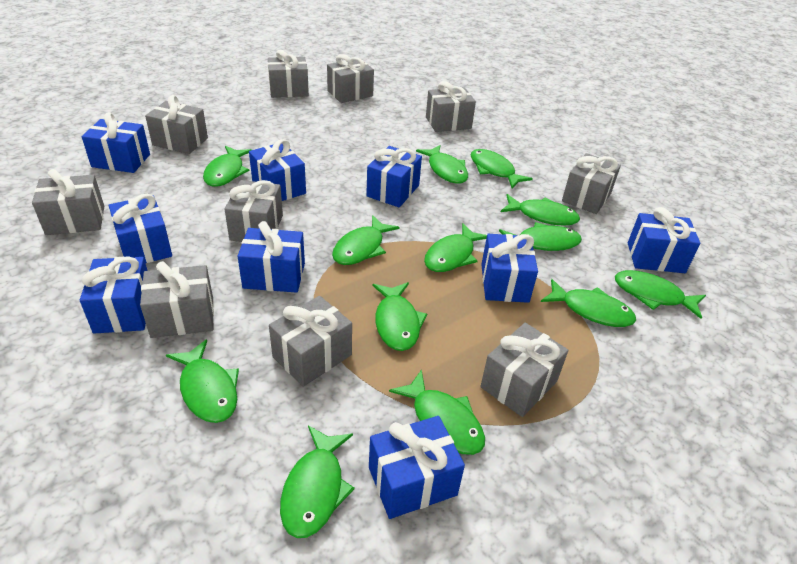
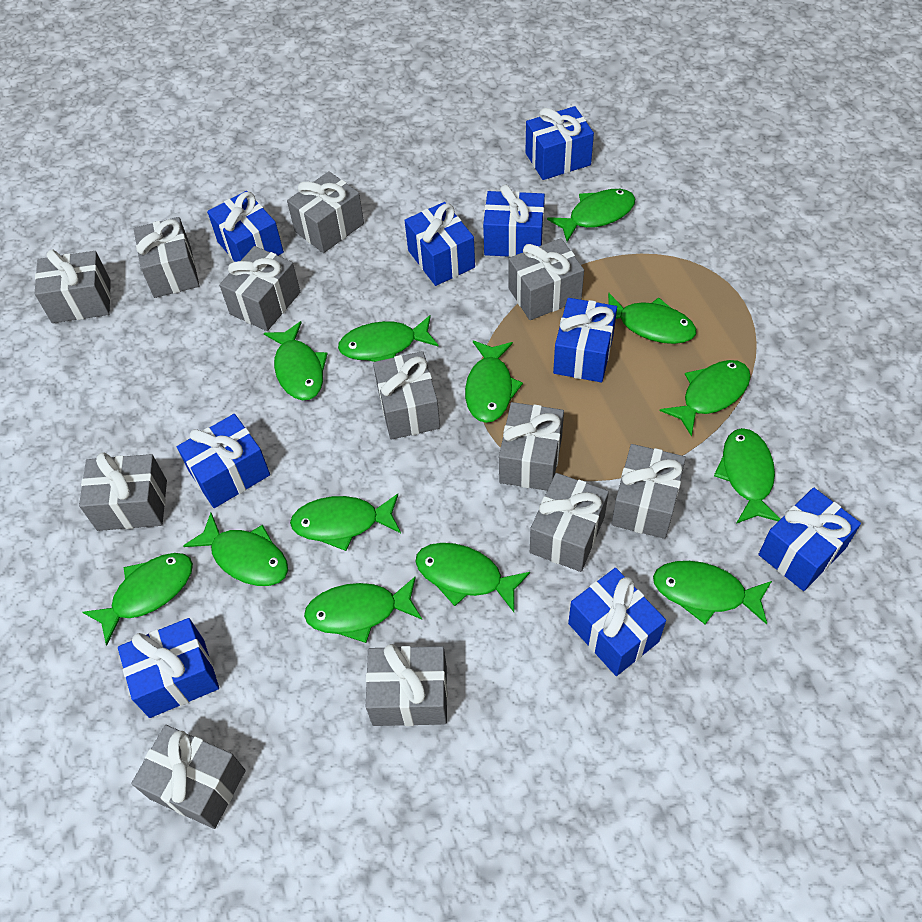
grey gift: [32,169,104,235] [140,261,214,338] [145,95,208,154] [224,180,283,242] [268,50,309,98] [269,296,352,387] [327,54,374,103] [426,81,476,132] [480,323,569,417] [562,153,621,214] = 10 -> [35,249,111,323] [79,452,167,531] [131,725,246,829] [134,217,199,298] [219,246,300,331] [287,171,364,253] [366,644,448,726] [373,351,440,440] [499,402,564,491] [509,238,584,320] [530,473,609,572] [611,444,686,539] = 12

